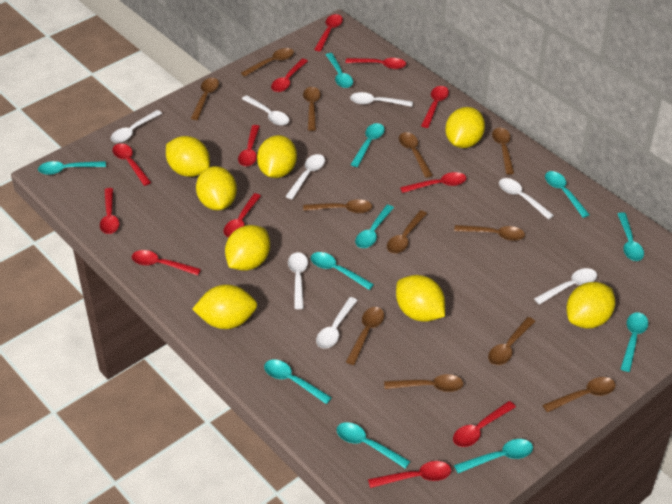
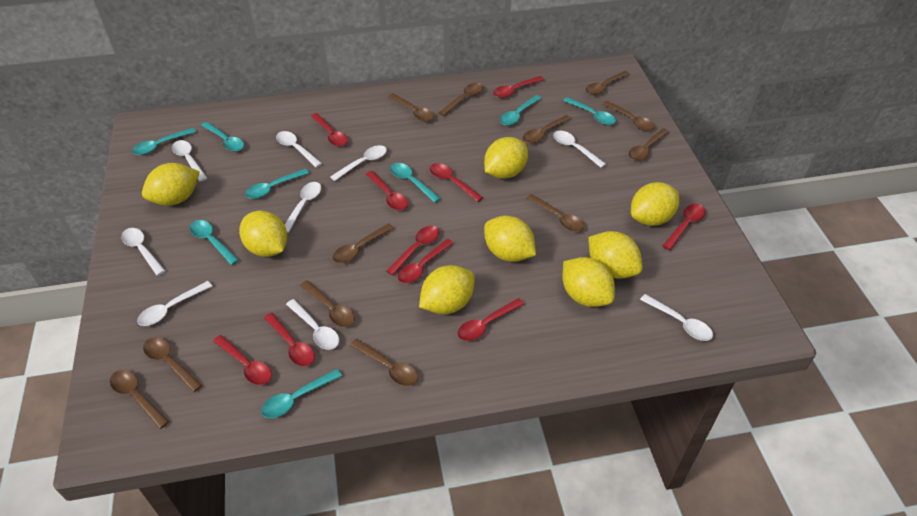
red spoon: [100,188,119,234] [113,143,151,186] [132,250,201,275] [224,193,261,237] [238,125,260,167] [271,59,308,92] [314,14,343,51] [345,58,406,69] [368,461,451,488] [400,172,467,193] [421,86,449,128] [453,401,516,447] = 12 -> [213,335,272,385] [264,313,315,367] [311,113,348,147] [366,171,408,211] [386,226,439,276] [398,239,454,283] [429,163,483,202] [458,298,524,341] [493,76,544,98] [663,204,705,250] = 10
turquoise spoon: [38,161,106,175] [264,360,332,404] [311,252,374,290] [326,53,353,88] [337,422,410,469] [350,123,385,167] [355,205,394,248] [454,439,533,473] [545,171,590,218] [618,212,644,261] [621,312,648,372] = 11 -> [132,128,196,155] [190,220,239,265] [201,122,244,152] [245,168,309,199] [261,369,342,418] [390,163,441,203] [500,95,541,125] [563,97,616,125] = 8
white spoon: [111,110,162,143] [242,95,289,126] [285,154,325,199] [288,252,308,309] [316,297,358,349] [350,92,413,107] [499,178,554,220] [534,268,597,305] = 8 -> [121,228,165,276] [137,281,212,326] [172,140,207,182] [276,131,322,167] [285,182,321,233] [286,299,339,350] [330,145,387,181] [553,131,606,168] [640,294,713,341] = 9

